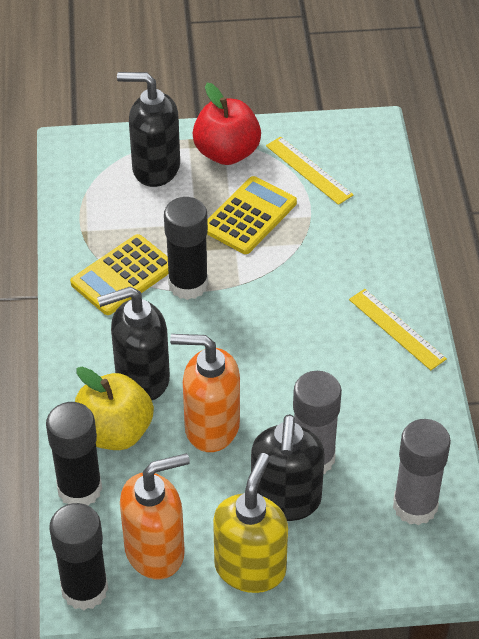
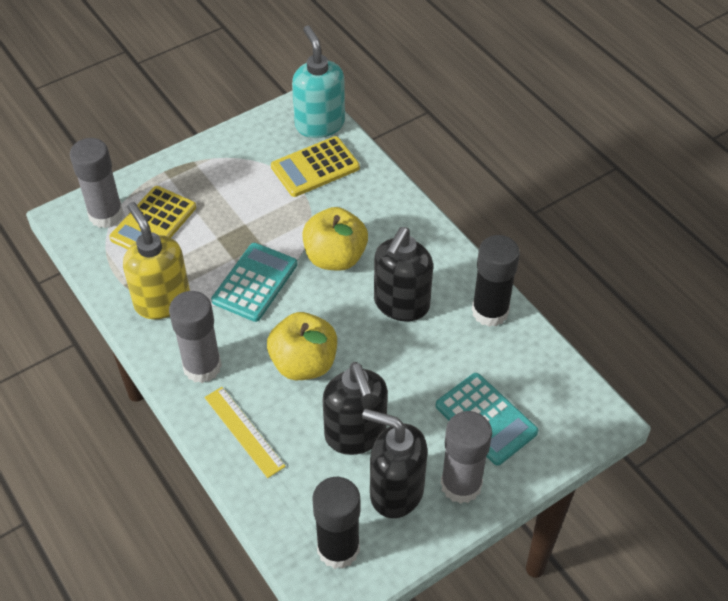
black glue stick: [46,402,102,506] [49,503,108,610] [164,197,208,300] = 3 -> [312,477,360,569] [472,235,520,327] = 2
grey glue stick: [293,371,342,474] [393,419,451,525] = 2 -> [70,138,124,228] [169,291,222,383] [441,411,492,504] = 3
orange soap dispenser: [120,453,190,579] [170,334,240,452] = 2 -> none = 0
red apple: [193,83,261,165] = 1 -> none = 0
turquoise calculator: none = 0 -> [211,243,297,322] [436,373,538,465] = 2
turquoise soap dispenser: none = 0 -> [292,26,345,138] = 1
yellow apple: [75,366,154,450] = 1 -> [267,312,337,380] [302,207,368,271] = 2
yellow ruler: [266,136,354,205] [349,289,447,370] = 2 -> [204,387,286,478] = 1

